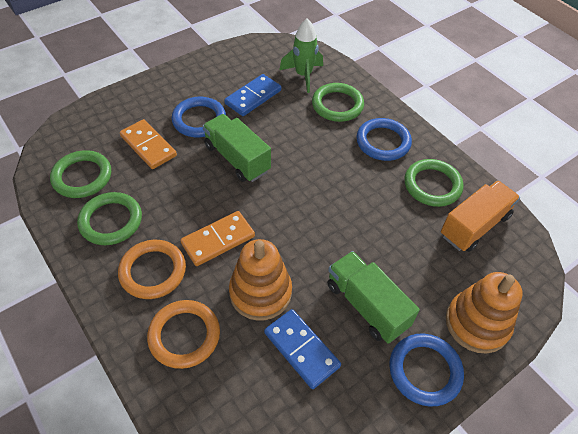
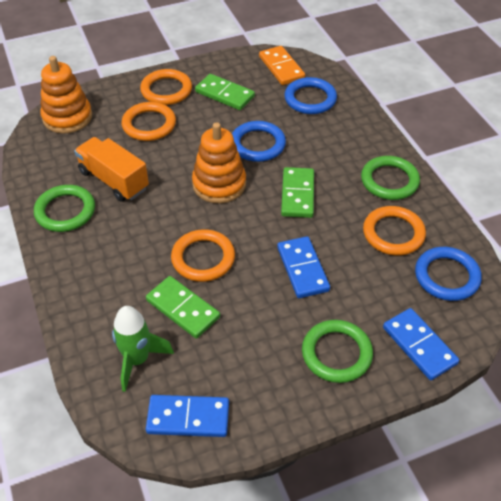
blue domino: [224,74,281,116] [264,309,341,389] = 2 -> [146,395,229,437] [277,236,330,298] [383,308,459,380] = 3
green domino: none = 0 -> [146,276,220,339] [195,74,255,110] [281,167,314,218] = 3
green ring: [50,150,111,198] [77,192,142,245] [312,83,364,122] [404,159,464,207] = 4 -> [34,185,95,232] [302,320,373,383] [361,156,420,200] = 3
green truck: [203,114,271,182] [327,251,420,344] = 2 -> none = 0
orange domino: [120,119,177,169] [180,211,255,266] = 2 -> [259,46,305,85] = 1
orange ring: [118,240,186,299] [147,300,220,369] = 2 -> [121,102,176,141] [140,69,192,105] [171,229,235,282] [363,206,426,256] = 4

